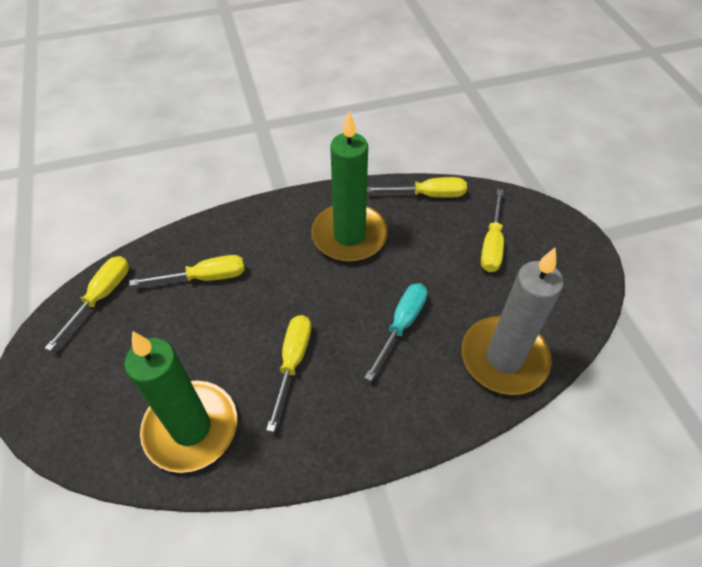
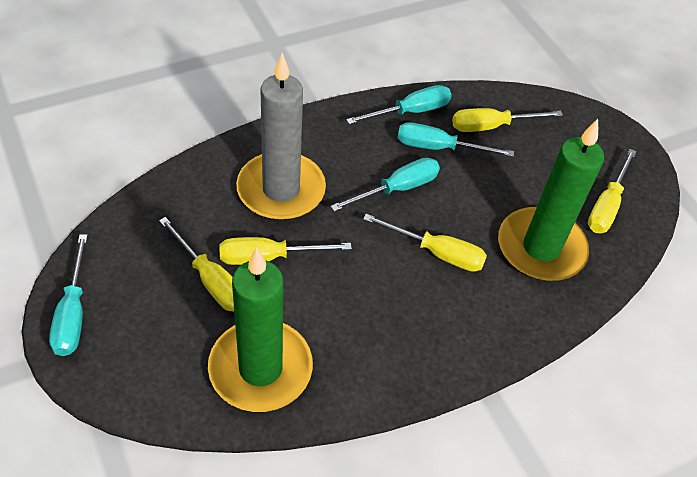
turquoise screwdriver: [364,283,427,381] = 1 -> [49,234,88,356] [330,158,440,212] [346,85,452,124] [398,122,514,157] = 4

